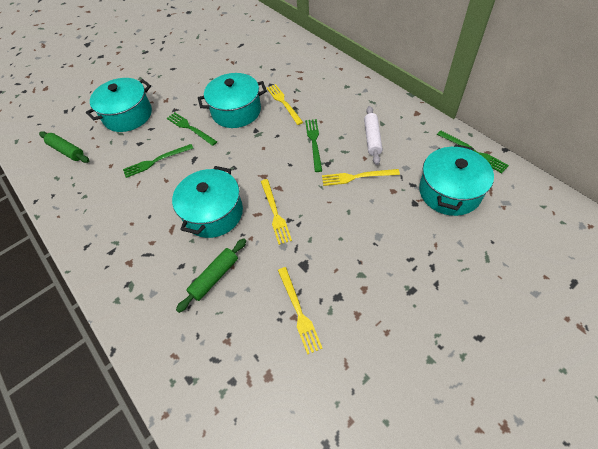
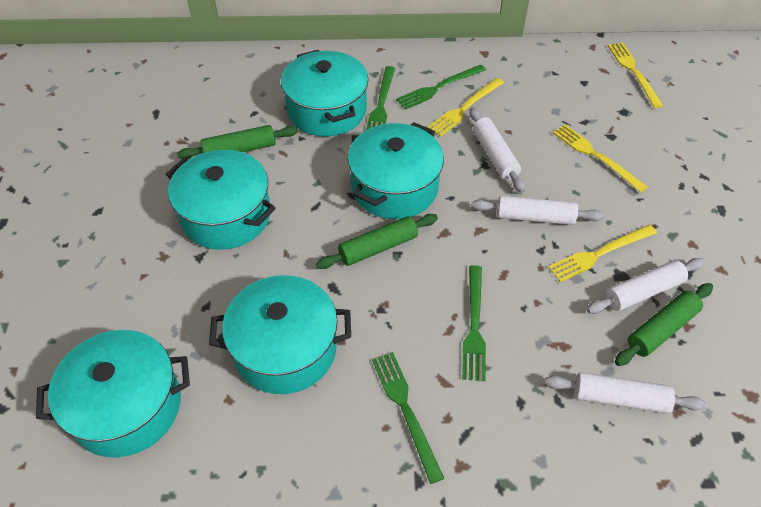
green rolling pin: [39,131,89,163] [176,238,246,313] = 2 -> [177,125,298,159] [316,214,438,269] [615,283,713,366] = 3
turquoise pot: [86,78,152,132] [172,166,243,238] [198,73,267,128] [419,144,494,216] = 4 -> [36,330,190,457] [166,150,276,250] [209,275,351,394] [281,50,368,137] [348,122,444,219] = 5
white rolling pin: [364,106,382,165] = 1 -> [470,107,526,193] [471,196,604,225] [544,372,706,413] [586,258,705,314] = 4

